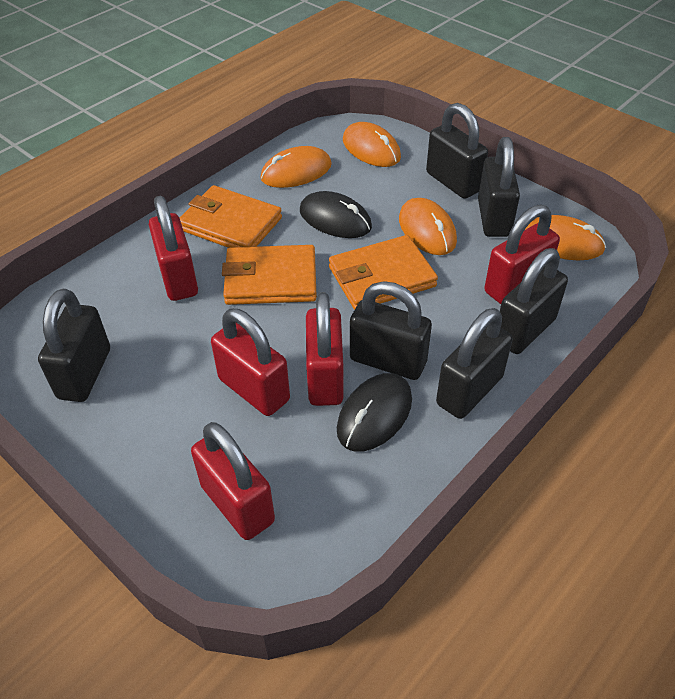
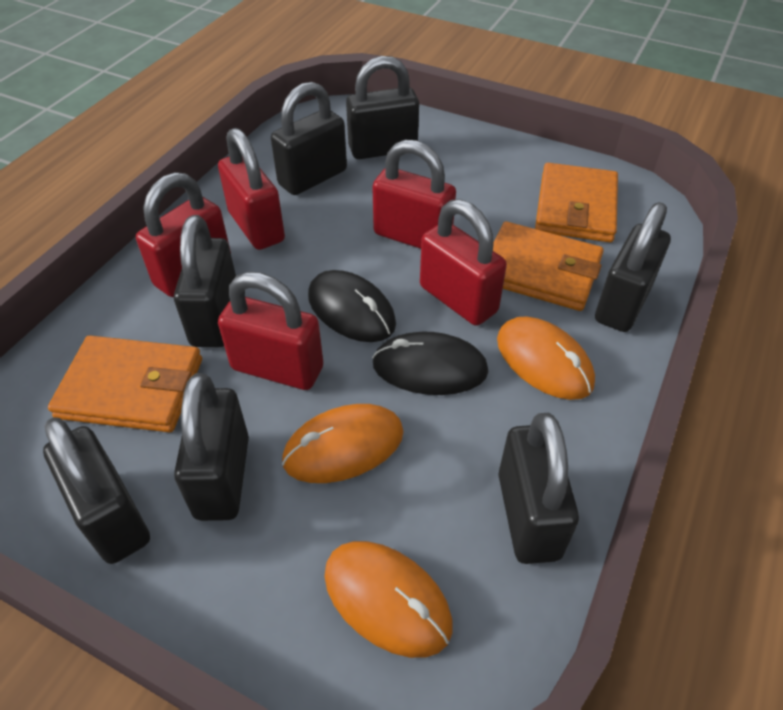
black padlock: [38,289,110,402] [350,281,432,380] [426,103,488,199] [436,308,513,419] [478,137,520,237] [500,248,568,354] = 6 -> [43,417,150,564] [174,215,236,347] [174,373,249,521] [271,82,347,195] [346,56,419,159] [498,413,579,564] [595,202,671,332] = 7
orange mouse: [260,146,332,188] [343,122,401,167] [399,198,457,255] [525,215,606,260] = 4 -> [282,404,404,483] [324,541,453,658] [497,316,595,400] = 3

